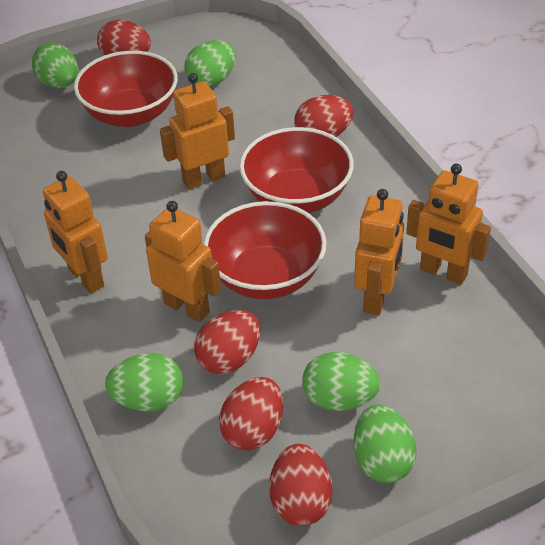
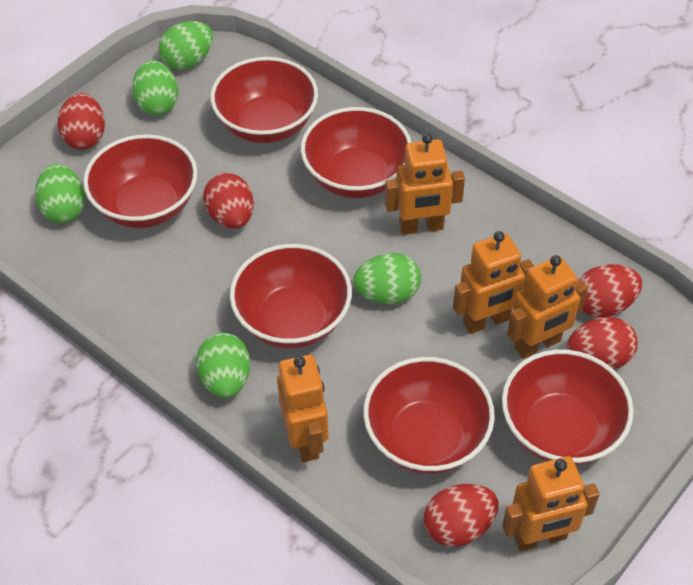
red bowl: [74,51,178,127] [204,201,327,299] [239,127,354,213] = 3 -> [83,134,197,228] [211,57,318,143] [230,244,352,348] [301,107,412,198] [363,357,495,474] [502,349,634,466] = 6

